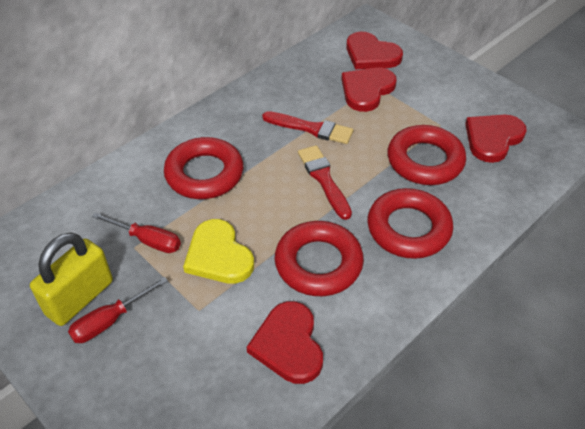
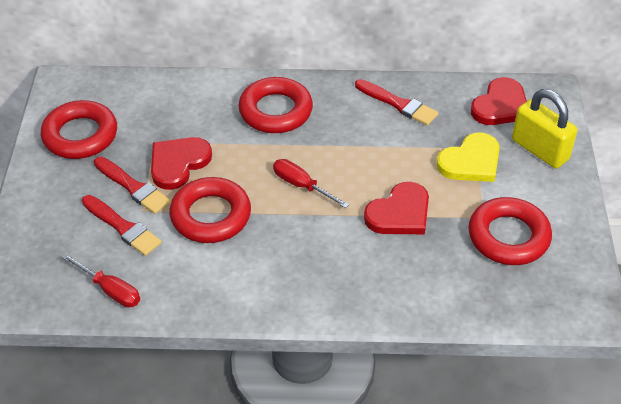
red brush: [262,111,354,144] [298,145,352,220] = 2 -> [82,195,162,256] [94,157,171,214] [355,79,438,126] = 3
red heart: [247,301,323,384] [342,67,397,112] [346,32,403,69] [465,115,527,163] = 4 -> [151,137,212,190] [364,182,429,234] [471,77,527,125] = 3

